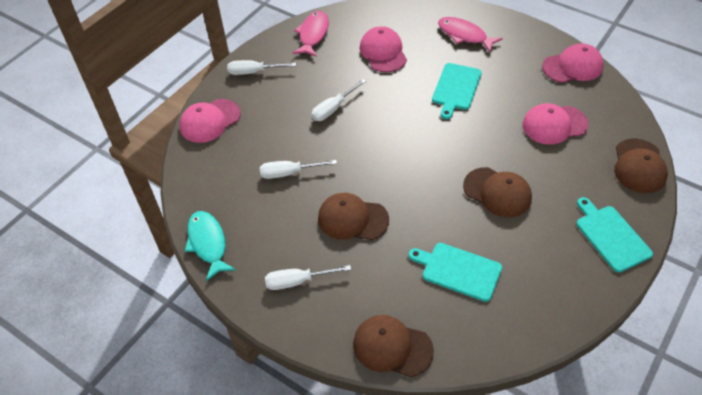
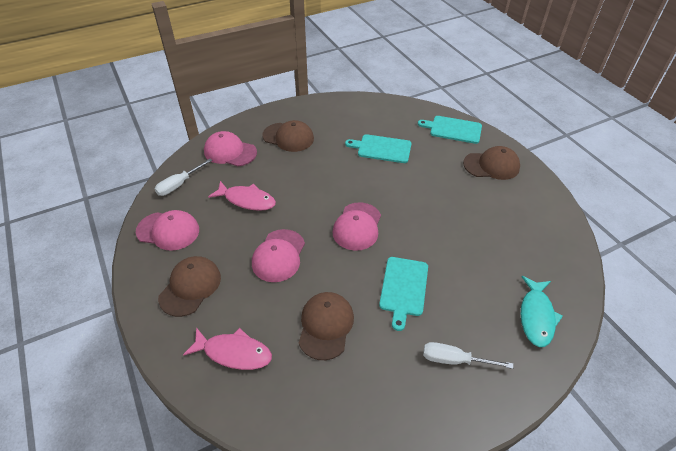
white screwdriver: [227,60,296,75] [260,160,337,179] [265,265,351,290] [311,79,366,121] = 4 -> [155,159,212,196] [423,342,513,369] = 2

